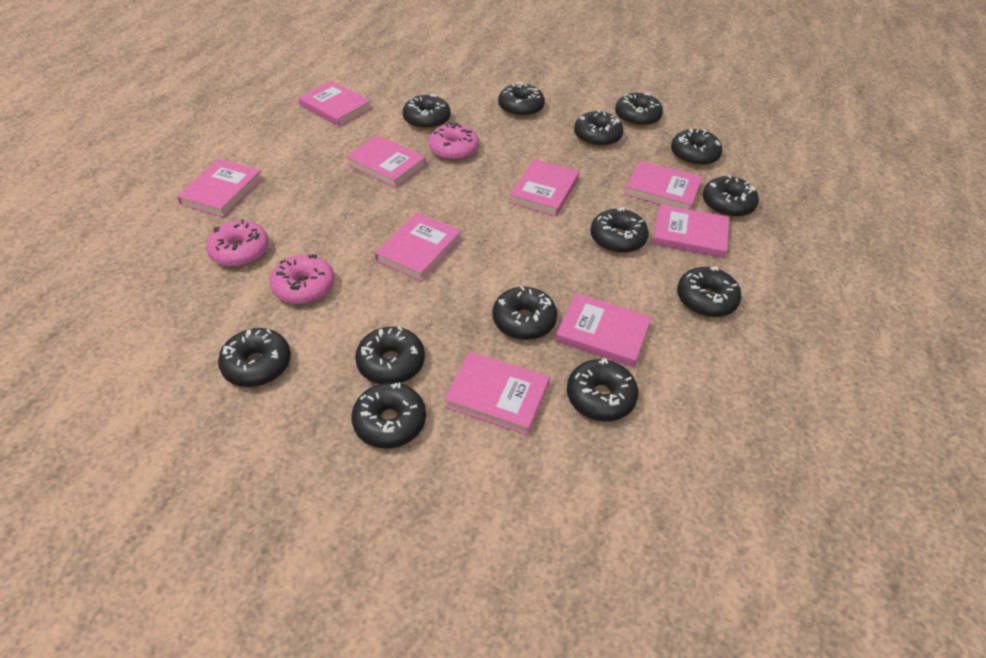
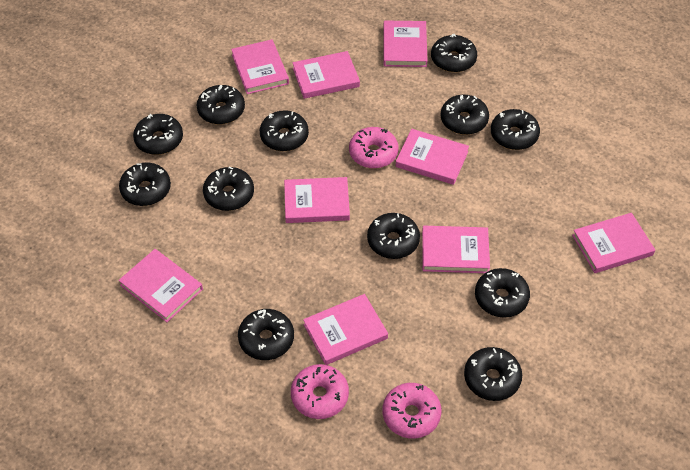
black donut: [218,328,291,387] [351,382,426,449] [355,326,425,384] [403,94,451,130] [493,286,557,340] [498,82,545,117] [567,358,638,421] [574,110,623,147] [590,207,649,253] [615,93,663,127] [671,129,722,166] [677,267,742,317] [702,175,759,217] = 13 -> [119,163,171,206] [133,114,183,155] [197,85,245,124] [203,167,254,211] [238,309,294,360] [260,110,309,151] [367,213,420,259] [431,34,477,72] [441,95,489,135] [464,347,522,401] [475,268,530,318] [491,109,540,150] = 12

